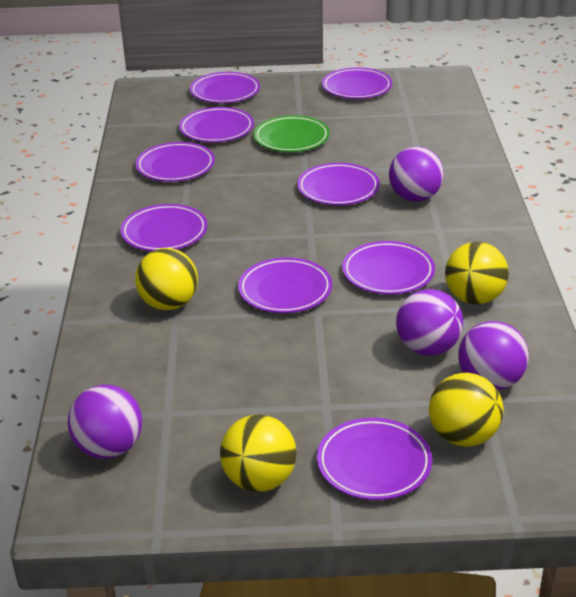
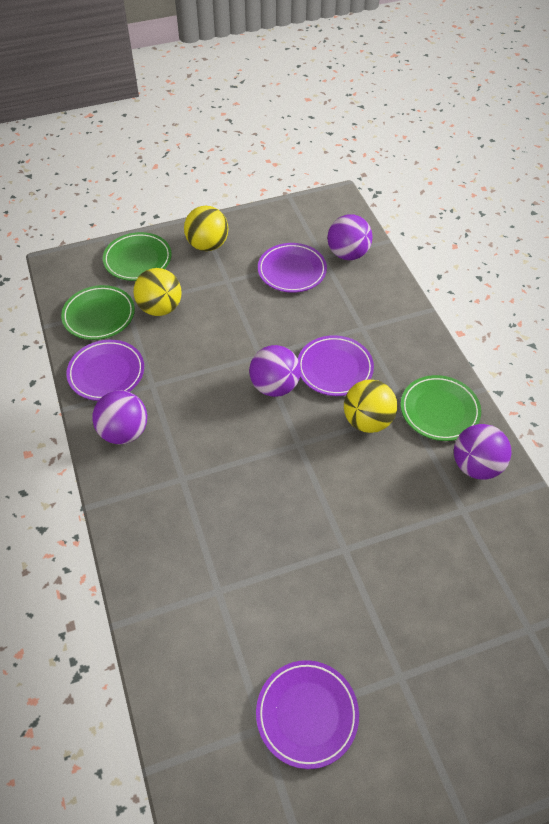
green plate: [254,115,330,152] = 1 -> [61,285,135,340] [103,232,172,281] [401,375,481,441] = 3
purple plate: [120,204,207,251] [136,142,215,182] [179,107,254,142] [190,72,260,103] [238,257,332,313] [297,163,380,205] [317,418,432,500] [322,68,392,99] [342,241,435,294] = 9 -> [66,340,144,401] [256,660,359,769] [258,243,327,293] [298,335,374,396] = 4
yellow ball: [135,248,198,310] [220,415,297,492] [429,373,504,447] [445,242,509,305] = 4 -> [133,268,182,316] [184,206,228,251] [344,379,397,433] = 3

